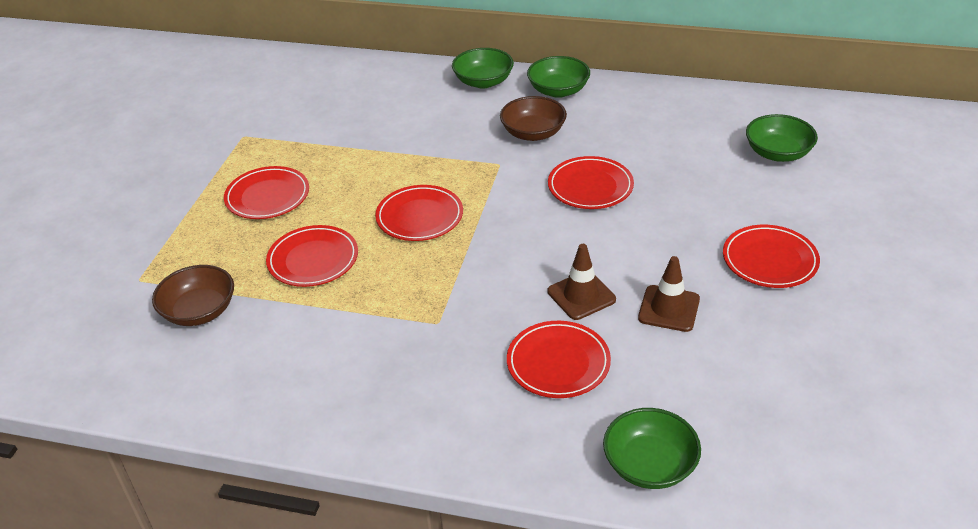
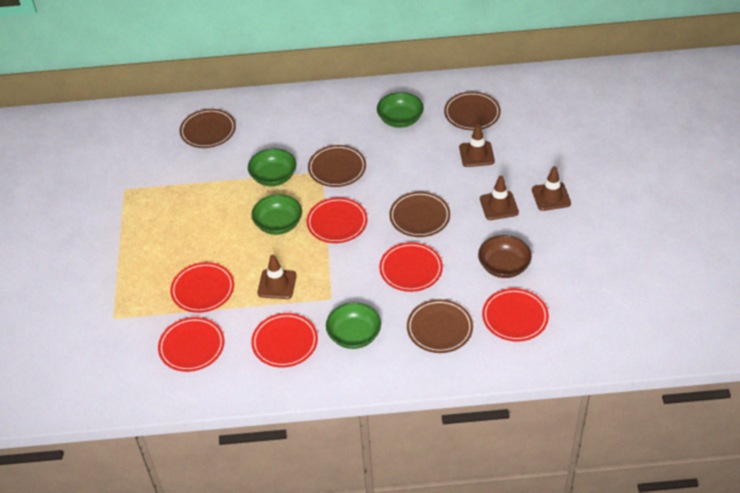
brown bowl: [152,265,234,326] [500,96,567,141] = 2 -> [478,235,532,278] = 1
brown plate: none = 0 -> [180,109,236,148] [308,145,366,187] [389,192,450,237] [407,299,473,353] [444,92,501,130] = 5
brown traffic cone: [548,244,616,320] [638,256,700,332] = 2 -> [257,255,297,299] [459,124,495,167] [480,176,519,220] [532,166,571,211] = 4

